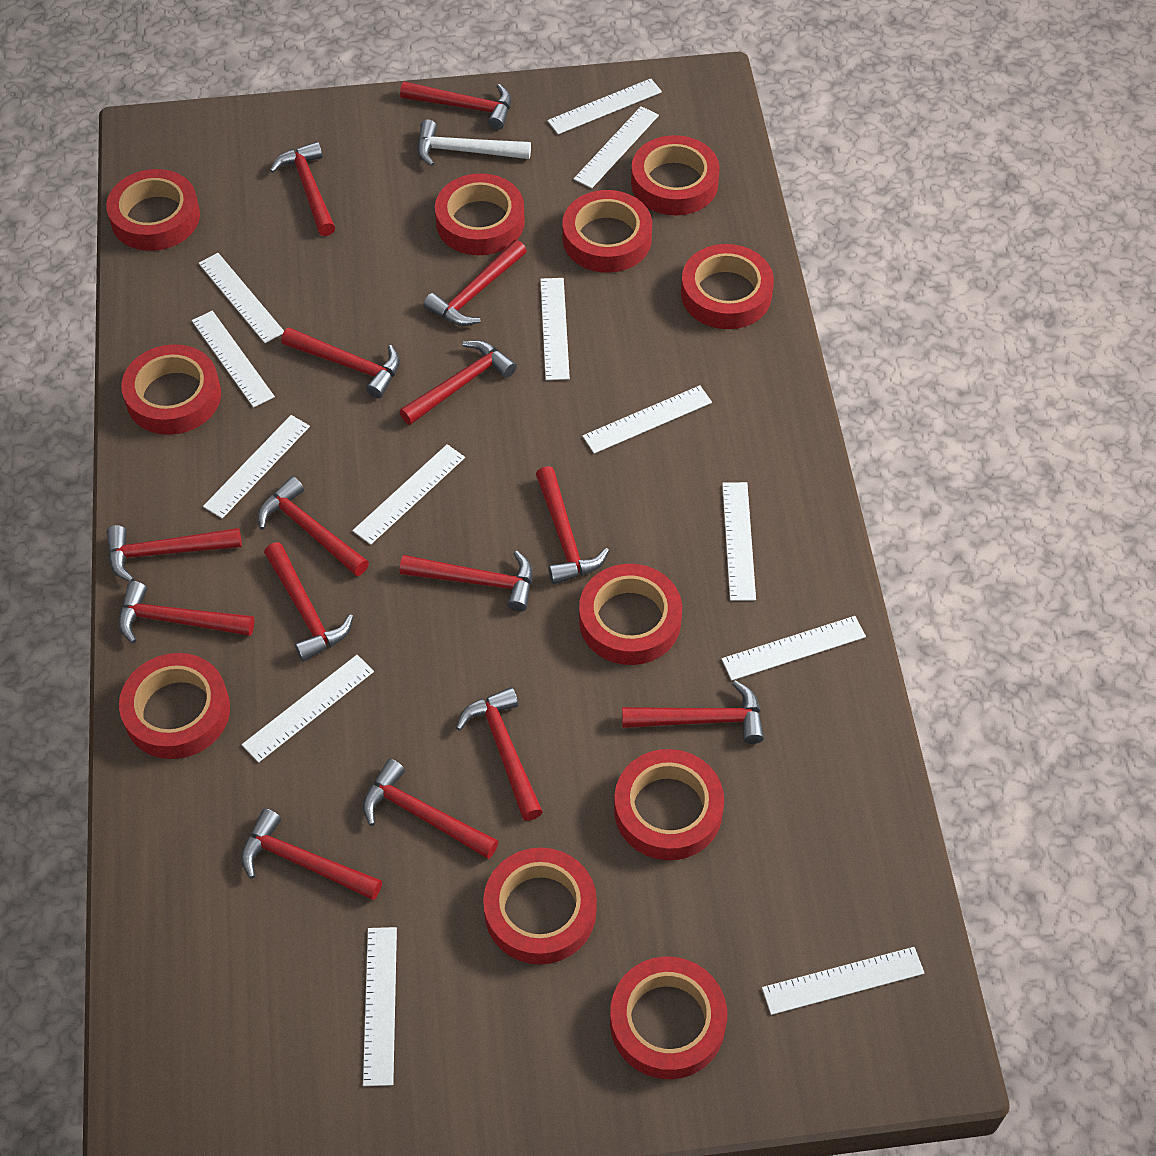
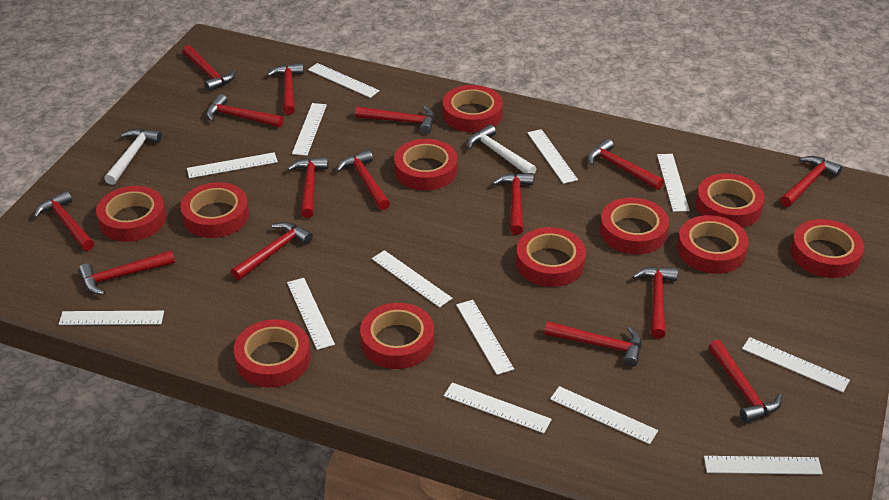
white hammer: [417,120,531,166] = 1 -> [104,129,162,185] [467,124,536,174] = 2

